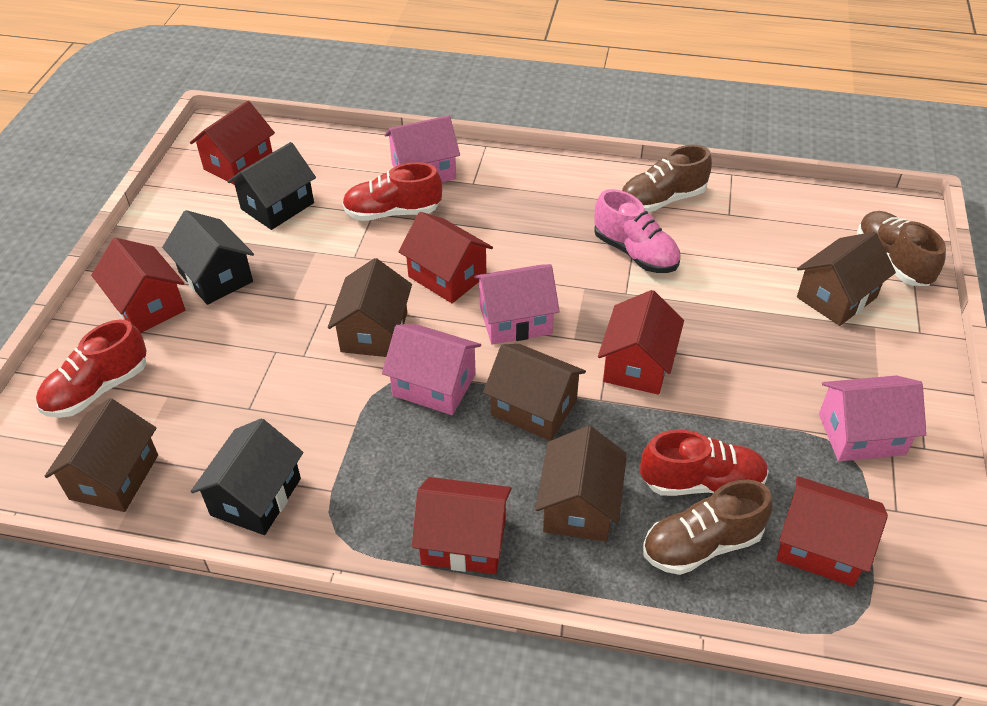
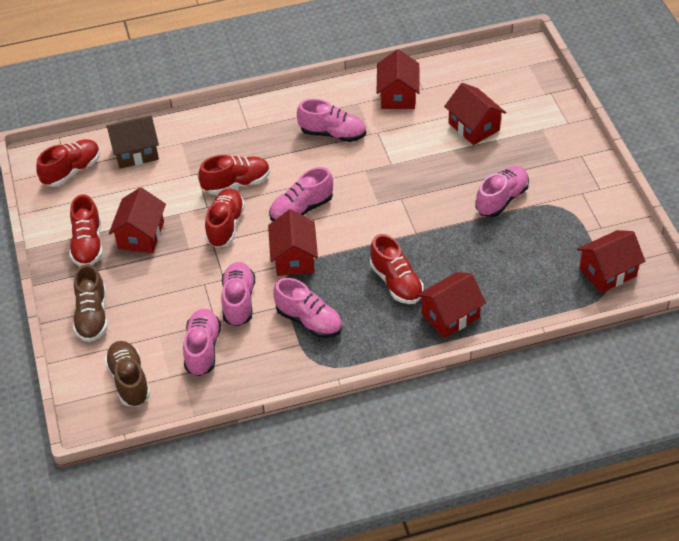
black house: [162,210,254,305] [190,418,303,535] [228,142,316,230] = 3 -> none = 0
brown house: [45,398,158,512] [328,258,412,357] [483,344,586,441] [535,426,627,542] [797,232,896,326] = 5 -> [106,116,159,169] = 1
brown shoe: [622,145,712,213] [643,480,773,575] [857,211,946,286] = 3 -> [73,264,108,342] [104,341,150,406] = 2
pink house: [382,324,481,415] [384,115,460,182] [474,264,560,344] [819,375,927,461] = 4 -> none = 0
pink shoe: [594,189,680,273] = 1 -> [183,309,221,376] [221,262,255,326] [269,167,333,221] [273,278,342,338] [297,99,366,142] [475,166,529,217] = 6
red shoe: [36,319,147,418] [342,162,442,221] [640,430,769,496] = 3 -> [36,139,100,187] [69,194,103,267] [198,155,270,195] [205,188,245,248] [370,234,424,304] = 5

